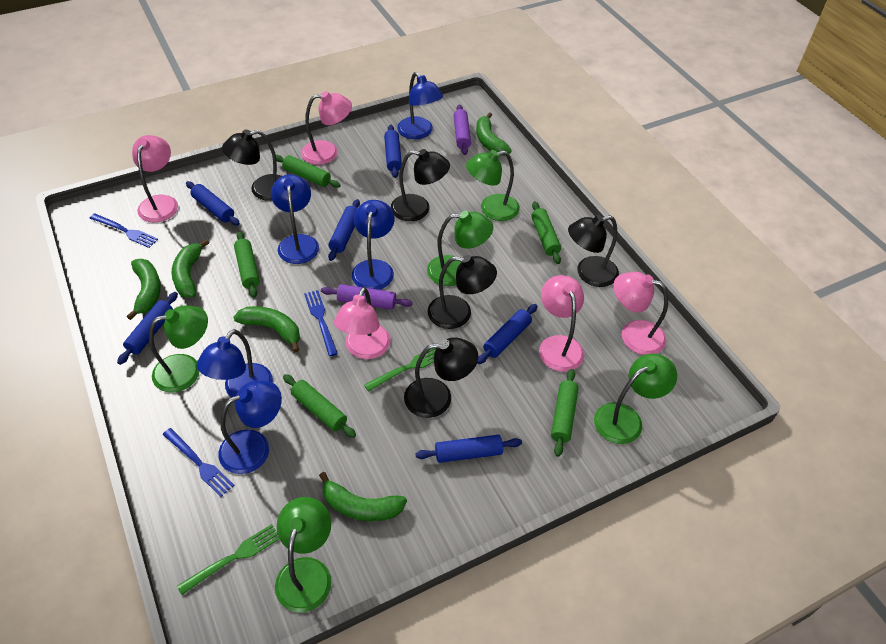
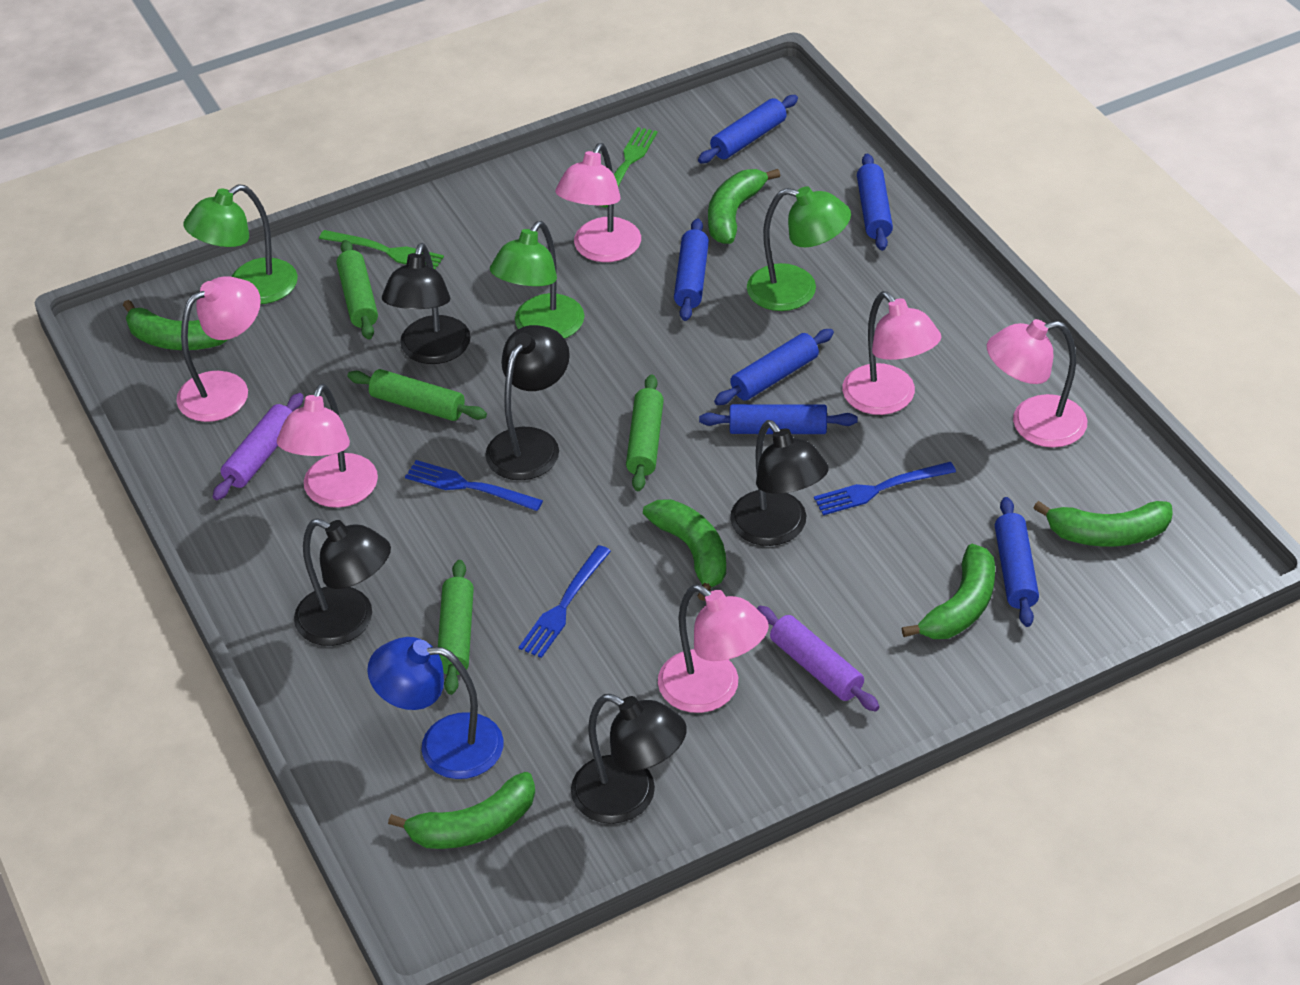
blue lamp: [197,329,273,398] [218,380,282,474] [271,174,319,264] [352,200,394,290] [397,72,443,139] = 5 -> [367,637,504,779] = 1
green banana: [126,259,161,320] [172,239,209,297] [234,306,300,352] [319,472,407,521] [476,112,512,156] = 5 -> [123,300,229,350] [388,772,535,849] [643,499,726,601] [708,169,780,244] [902,544,995,639] [1034,501,1173,547] = 6
green lamp: [149,305,208,392] [275,497,331,613] [427,211,493,286] [466,150,520,221] [594,354,677,444] = 5 -> [184,184,298,304] [490,221,585,339] [747,186,851,311] = 3
green rolling pin: [234,231,260,298] [276,155,341,188] [283,374,356,438] [531,201,561,264] [551,369,579,457] = 5 -> [337,240,378,339] [348,369,487,421] [438,560,474,695] [626,374,664,491] = 4
pink lamp: [132,135,178,222] [301,91,352,165] [334,287,391,359] [539,275,584,372] [614,272,668,355] = 5 -> [176,276,261,422] [277,384,378,508] [555,143,641,262] [658,584,769,713] [842,291,941,415] [987,319,1087,448] = 6

